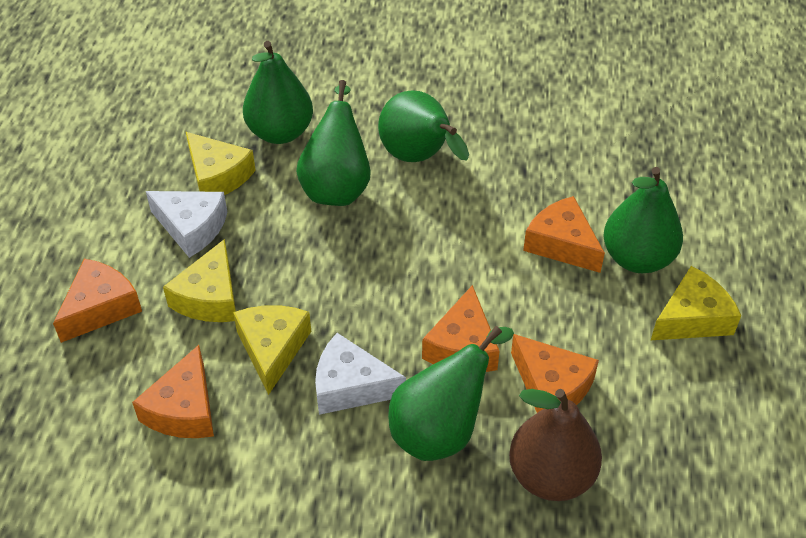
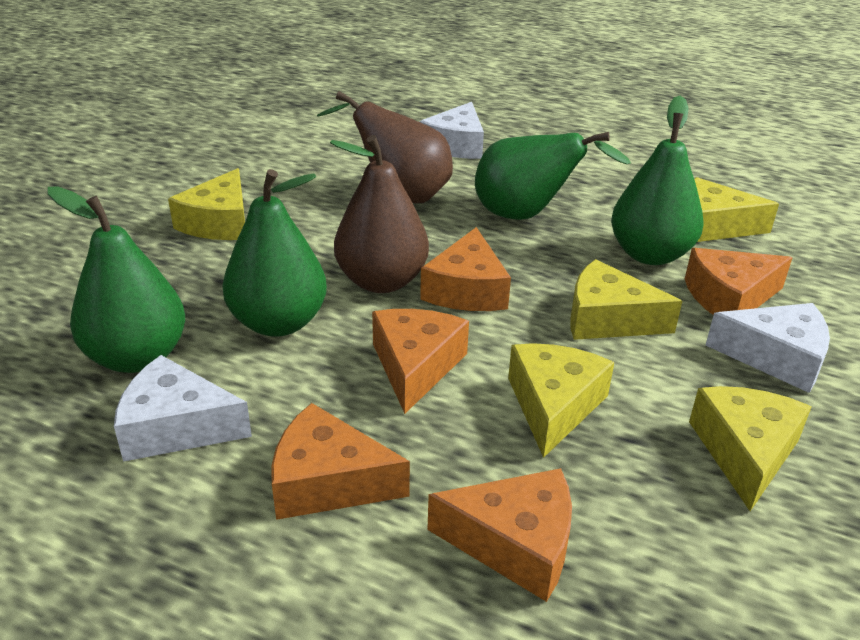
brown pear: [509,389,602,501] = 1 -> [317,91,453,203] [330,135,429,293] = 2
green pear: [243,41,313,144] [296,80,371,206] [378,91,469,162] [388,326,514,461] [603,167,683,273] = 5 -> [48,186,185,373] [222,169,327,337] [475,132,631,220] [611,96,703,265] = 4
white cheese: [146,191,227,258] [315,333,406,415] = 2 -> [114,355,252,462] [420,102,484,159] [706,303,830,393] = 3
yellow cheese: [163,239,236,322] [186,132,256,195] [233,305,311,395] [651,266,741,340] = 4 -> [168,168,245,240] [508,343,614,458] [570,259,682,340] [689,386,812,511] [694,177,779,242] = 5

